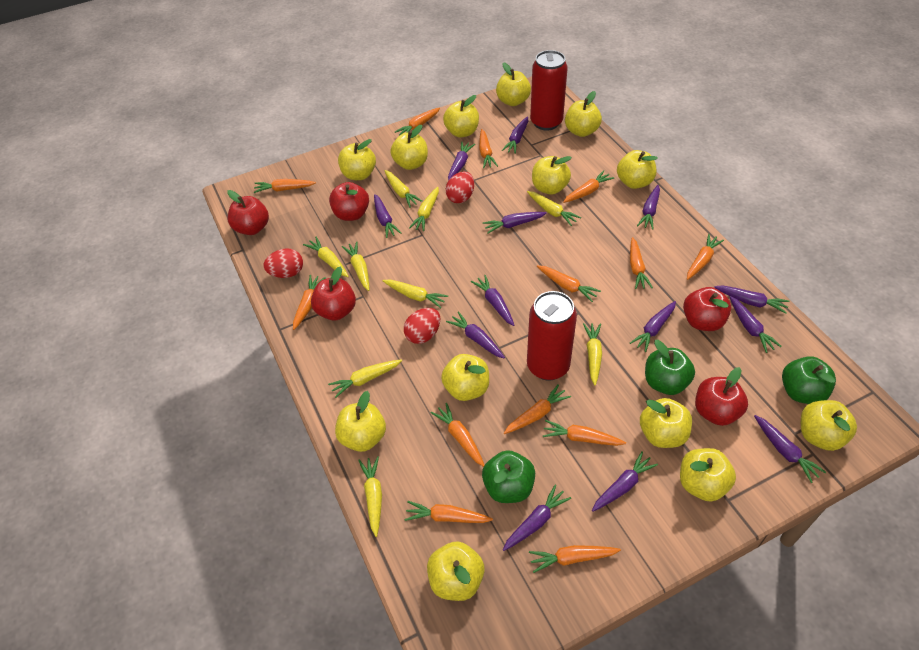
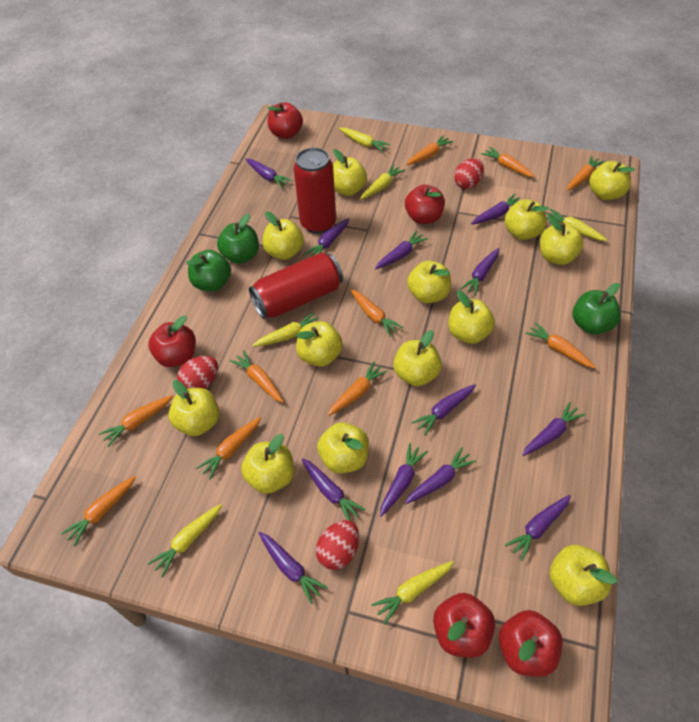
orange carrot: [254,179,316,193] [293,275,326,330] [395,107,440,135] [404,501,493,523] [431,403,485,467] [479,129,498,168] [504,384,571,434] [529,545,621,573] [537,265,601,302] [543,420,626,446] [563,170,614,203] [630,237,653,289] [687,234,724,280] = 13 -> [61,476,136,546] [99,395,173,447] [196,417,261,480] [229,350,284,403] [328,361,388,416] [351,289,403,337] [406,135,454,165] [481,147,535,177] [525,322,596,368] [567,156,605,191] = 10
purple carrot: [374,194,401,238] [446,311,505,358] [448,142,475,181] [471,275,514,326] [483,212,547,233] [502,116,528,154] [503,485,571,551] [592,451,658,511] [630,301,676,352] [637,185,660,230] [714,285,789,314] [729,296,782,353] [754,415,826,483] = 13 -> [245,158,292,188] [259,532,328,604] [302,458,366,521] [304,218,350,257] [375,231,428,269] [380,443,428,517] [405,447,476,504] [411,384,476,436] [460,248,499,296] [471,194,520,225] [505,495,571,561] [522,402,585,456] = 12
yellow carrot: [303,237,349,277] [328,359,402,398] [342,242,369,291] [358,456,382,537] [382,279,448,308] [384,170,423,208] [409,187,439,231] [527,191,581,226] [583,323,602,385] = 9 -> [148,504,222,577] [252,312,319,347] [339,128,390,153] [360,164,405,200] [371,561,454,624] [546,209,607,241] = 6

